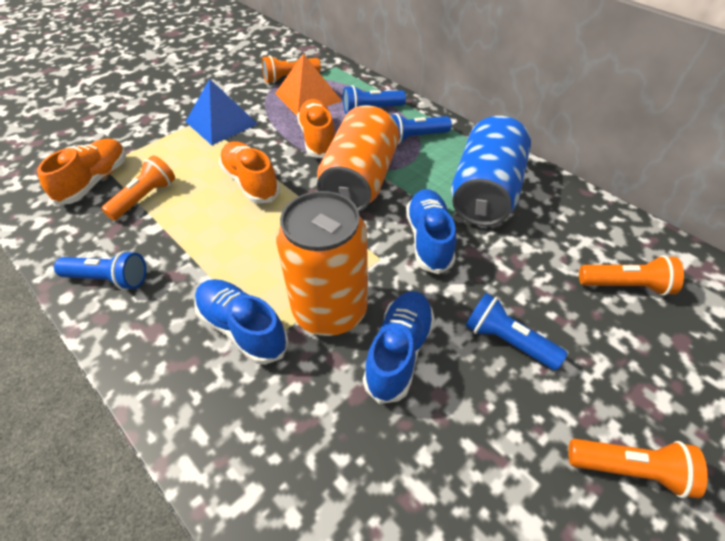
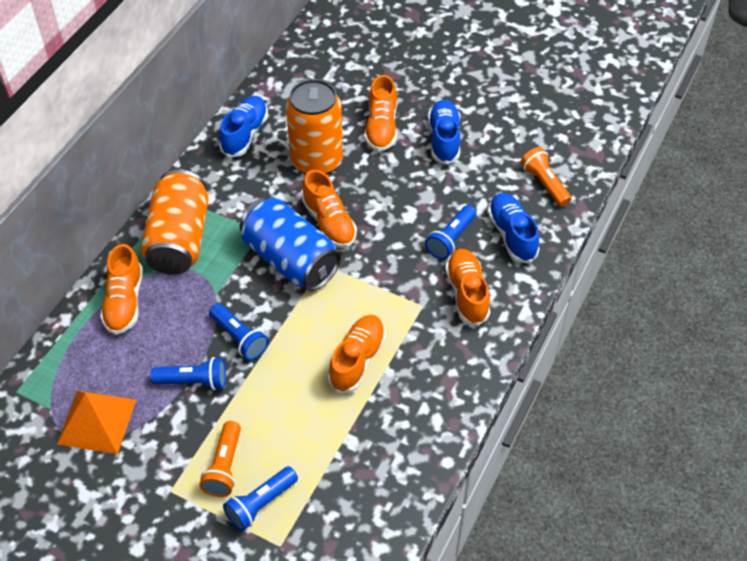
blue pyramid: [185,79,258,145] = 1 -> none = 0
orange flashlight: [101,155,175,220] [262,55,321,83] [568,439,708,499] [579,255,684,296] = 4 -> [200,421,241,497] [520,147,572,207] = 2
orange shoe: [37,139,126,205] [219,141,280,204] [297,99,335,158] = 3 -> [100,244,143,335] [302,170,357,248] [328,315,386,393] [364,75,397,152] [445,249,490,326] = 5

